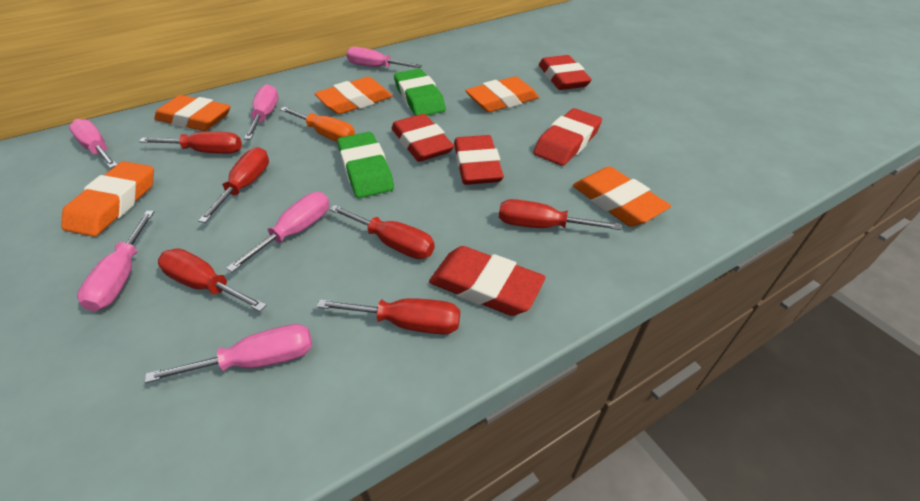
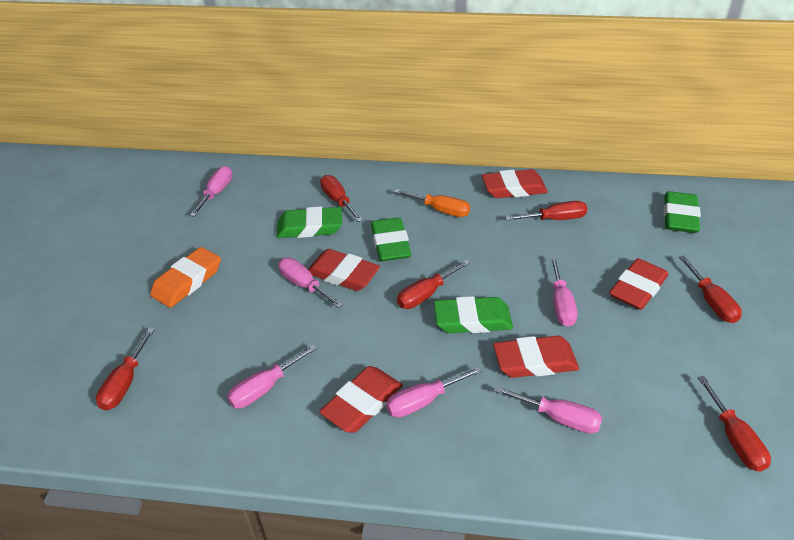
green eraser: [337,132,394,198] [394,69,446,116] = 2 -> [276,206,342,238] [371,217,411,261] [434,296,513,333] [664,191,701,233] = 4
orange eraser: [61,161,154,237] [154,95,231,131] [315,77,392,114] [465,77,539,112] [573,167,671,227] = 5 -> [150,247,221,308] = 1

